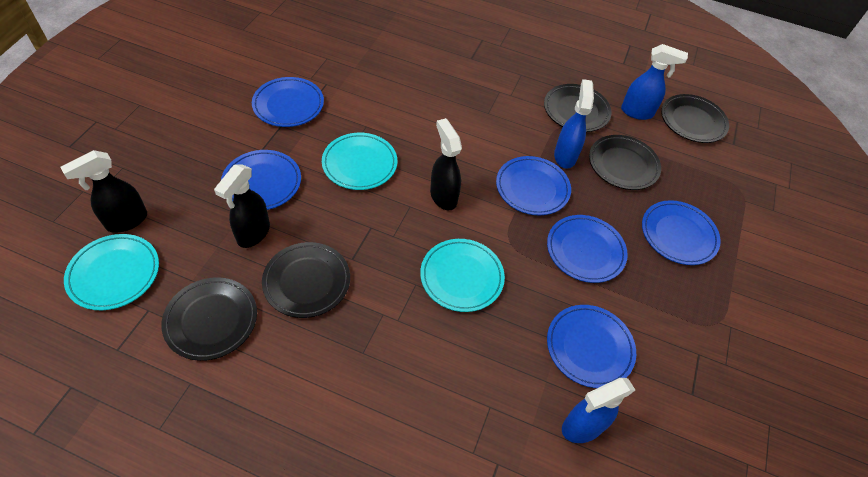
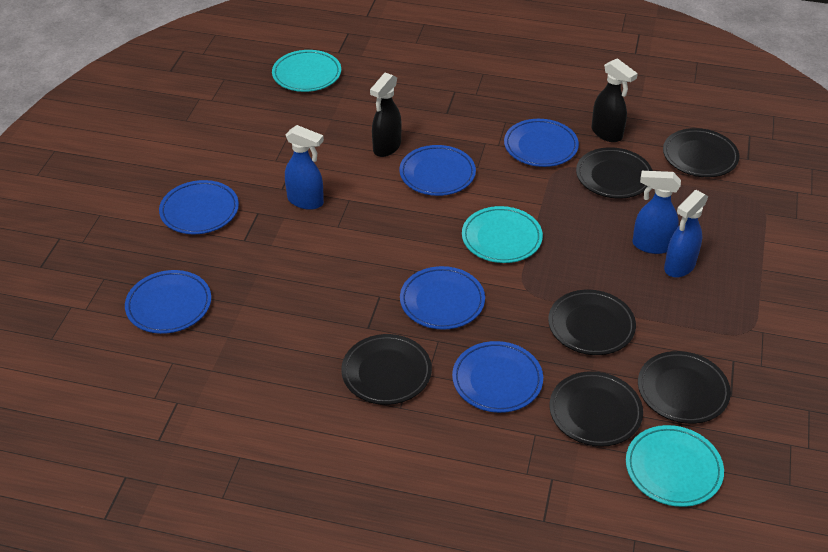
black plate: [161,277,257,361] [262,242,350,318] [544,84,611,132] [589,135,661,190] [661,94,729,143] = 5 -> [341,334,432,405] [548,290,636,355] [550,371,643,447] [576,147,653,198] [638,351,731,424] [663,128,739,177] = 6
black spray bottle: [60,150,147,233] [214,164,270,248] [430,118,462,210] = 3 -> [370,73,402,157] [592,58,638,142] = 2

